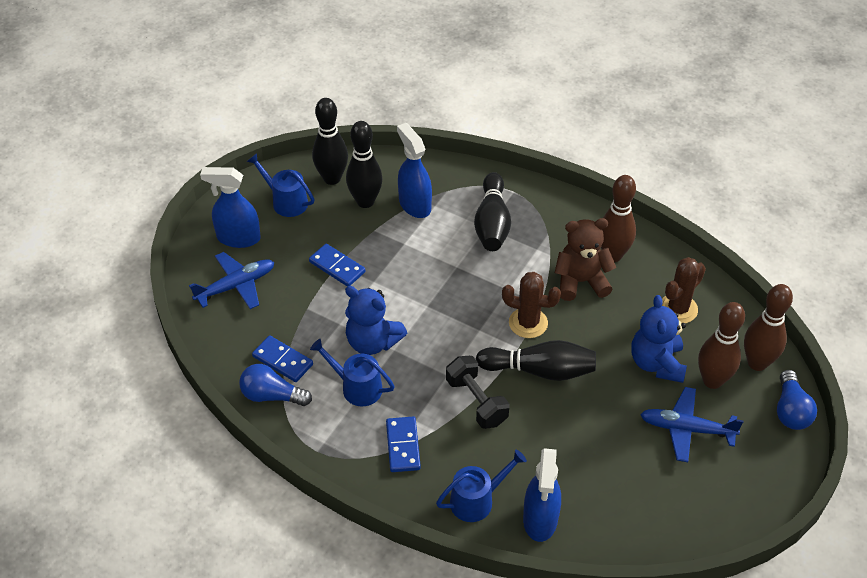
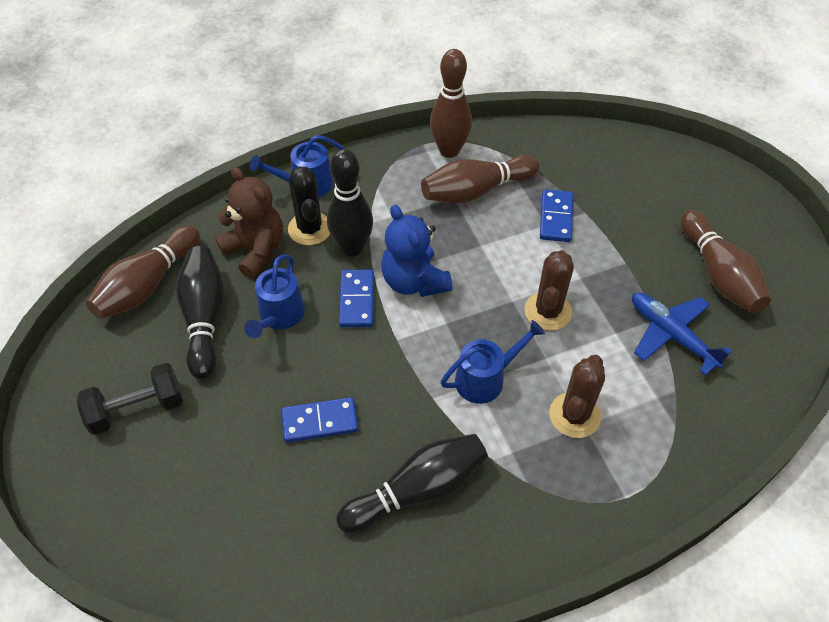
black bowling pin: [312,98,348,185] [346,121,383,208] [474,172,511,251] [476,340,596,381] = 4 -> [176,246,225,379] [327,149,373,256] [336,434,488,533] = 3
black cactus: none = 0 -> [288,166,330,245] = 1
blue light bulb: [239,364,312,406] [777,370,817,430] = 2 -> none = 0
blue plane: [189,252,274,309] [640,387,743,462] = 2 -> [632,292,732,376] = 1
blue spray bottle: [200,167,261,248] [397,123,432,218] [523,448,561,542] = 3 -> none = 0
blue teddy bear: [345,286,407,355] [631,295,687,383] = 2 -> [381,205,453,297] = 1
brown bowling pin: [601,175,636,262] [698,302,745,389] [744,284,793,371] = 3 -> [86,226,200,319] [421,155,540,203] [430,49,472,158] [680,210,771,313] = 4

